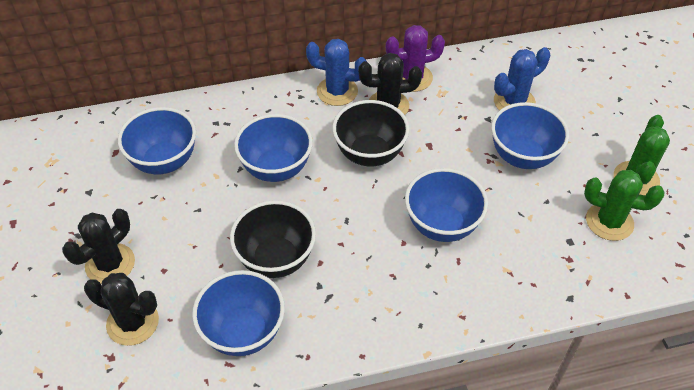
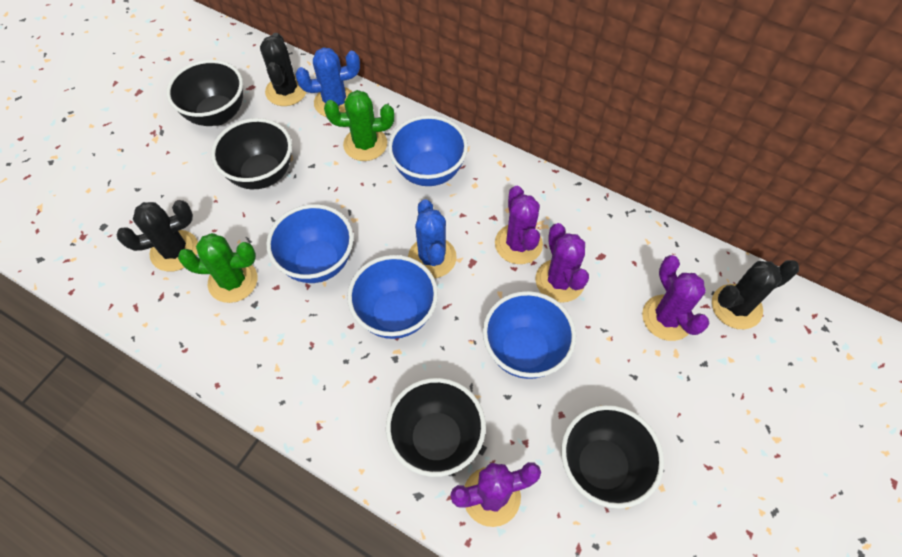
black bowl: [230,200,316,278] [332,100,409,167] = 2 -> [166,60,243,126] [211,118,292,189] [386,378,486,477] [561,405,664,509] = 4
blue bowl: [118,107,196,174] [192,270,285,356] [234,114,313,182] [405,168,488,242] [491,102,569,169] = 5 -> [266,204,354,283] [347,255,438,339] [388,115,468,186] [483,291,576,379] = 4
purple cactus: [386,25,445,92] = 1 -> [450,462,541,527] [495,186,543,264] [535,223,589,303] [642,255,709,341] = 4

